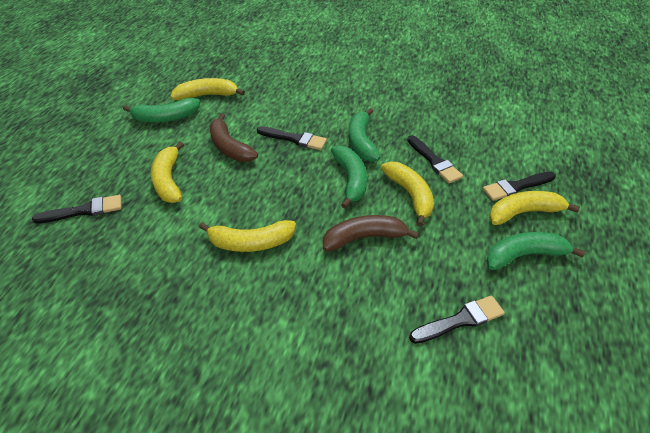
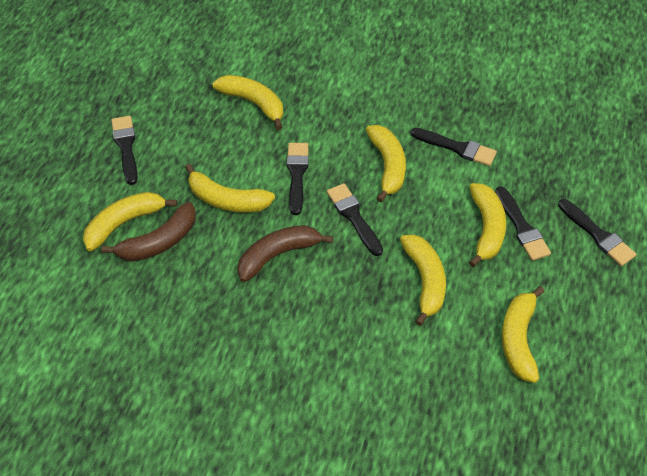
black brush: [32,195,122,224] [257,126,327,150] [407,135,463,183] [409,295,505,344] [483,172,556,201] = 5 -> [111,116,138,185] [287,143,309,215] [327,183,383,256] [411,128,497,166] [495,186,551,261] [558,199,637,266] = 6
green banana: [123,98,200,123] [331,145,367,209] [348,108,381,162] [486,232,585,270] = 4 -> none = 0
yellow banana: [151,142,184,203] [170,78,245,101] [199,220,296,252] [381,162,434,227] [489,191,580,225] = 5 -> [83,192,177,251] [185,164,275,212] [212,75,283,130] [366,125,406,202] [400,234,446,326] [469,183,506,267] [502,286,545,383] = 7

